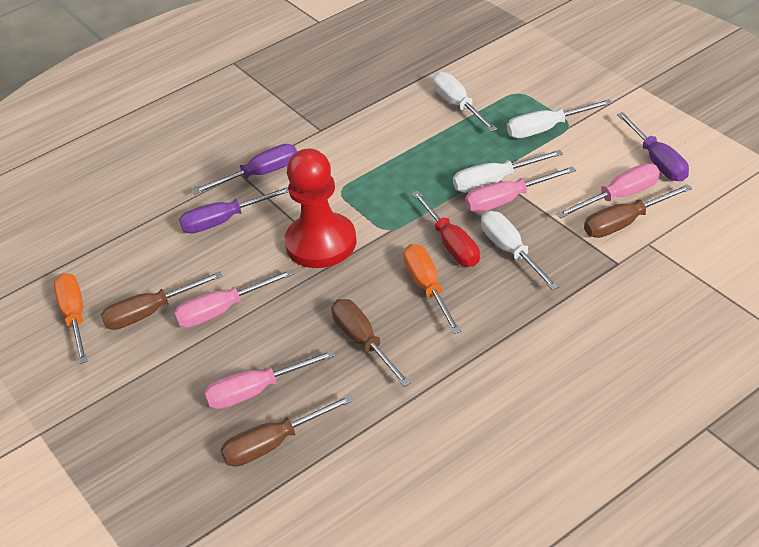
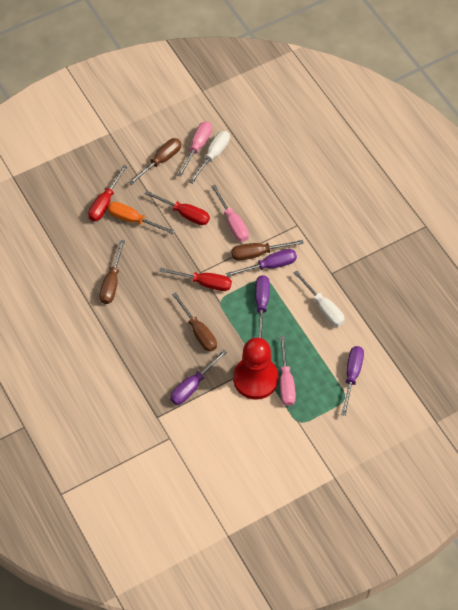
orange screwdriver: [54,273,88,364] [403,244,461,334] = 2 -> [108,202,174,234] = 1
pink screwdriver: [174,269,294,328] [204,350,336,409] [465,166,576,213] [556,163,660,219] = 4 -> [178,121,212,177] [211,185,249,242] [280,336,296,406] = 3
purple screwdriver: [179,187,289,234] [192,144,297,194] [617,112,689,181] = 3 -> [170,349,227,405] [226,249,297,277] [255,275,270,339] [341,346,364,416] = 4
red screwdriver: [412,191,480,267] = 1 -> [88,165,127,221] [145,191,210,225] [159,267,232,291] = 3
white screwdriver: [433,72,497,132] [453,150,563,193] [481,211,559,290] [507,99,612,138] = 4 -> [189,131,230,184] [294,271,345,326] = 2

